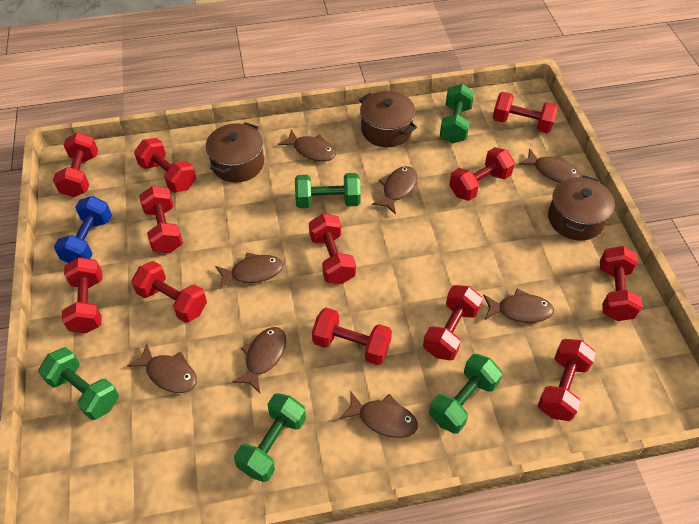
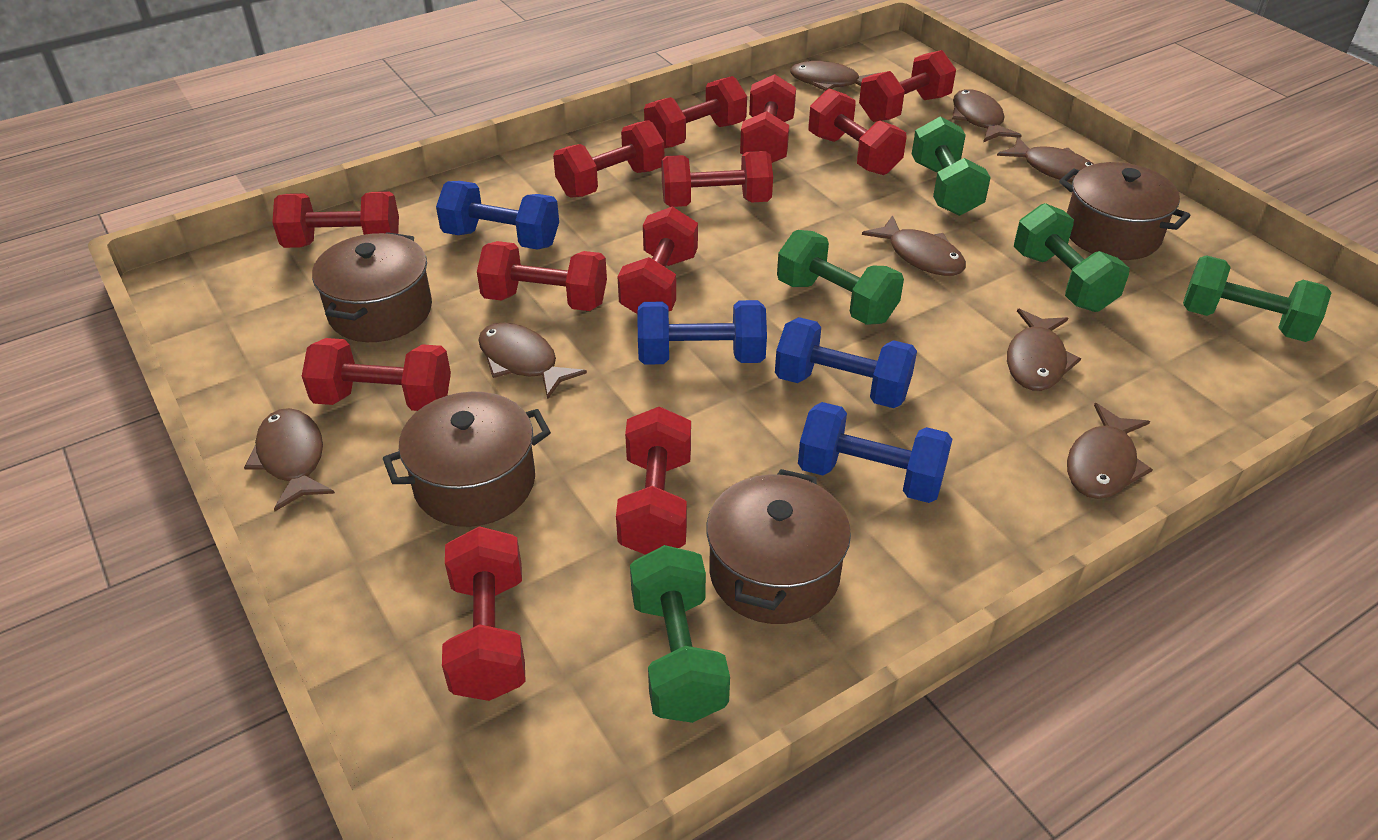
blue dumbbell: [54,196,112,263] = 1 -> [436,181,559,250] [638,300,767,365] [775,317,917,408] [798,402,952,503] = 4
brown pot: [206,122,264,183] [359,91,417,147] [548,175,615,241] = 3 -> [312,232,432,342] [382,392,551,527] [706,469,851,624] [1059,162,1190,260] = 4

